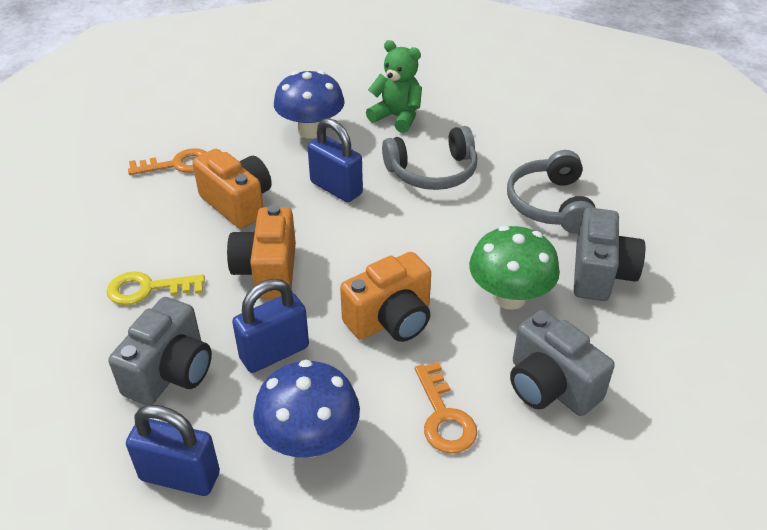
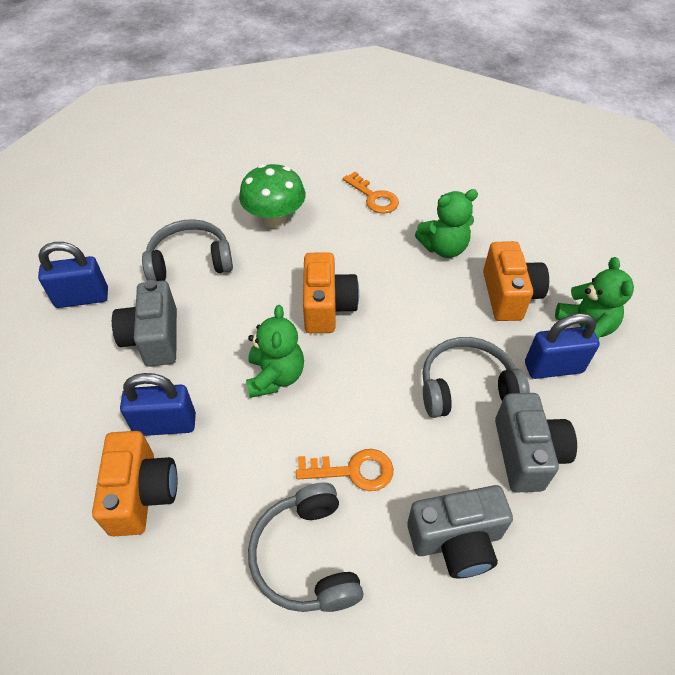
blue mushroom: [253,360,360,458] [274,70,345,139] = 2 -> none = 0
green teddy bear: [366,40,422,133] = 1 -> [246,305,304,398] [415,189,478,258] [555,257,634,340] = 3
grey headphones: [382,126,477,190] [507,150,596,234] = 2 -> [142,219,233,281] [248,482,363,612] [422,337,530,418] = 3
yellow key: [107,271,205,305] = 1 -> none = 0

